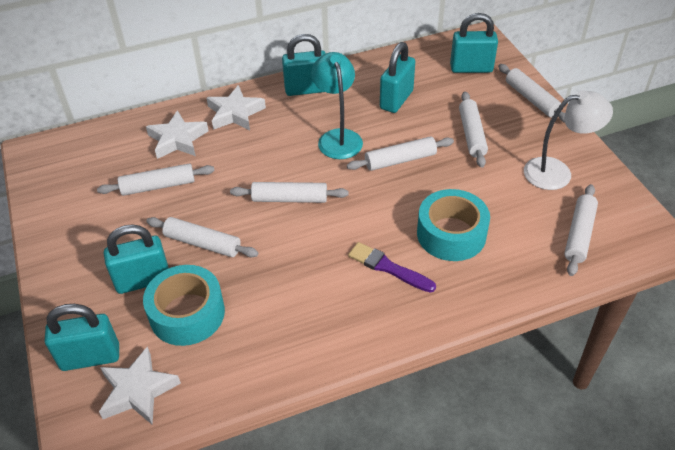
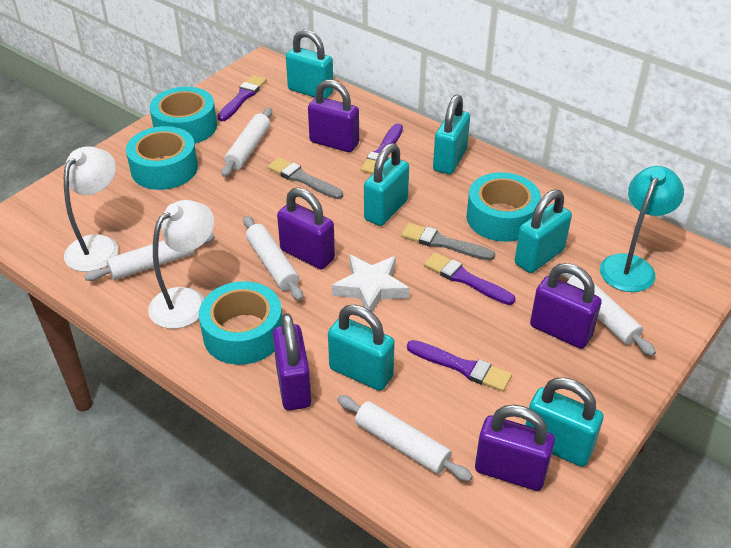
grey brush: none = 0 -> [267,157,343,199] [401,223,495,261] = 2
purple brush: [348,242,436,292] = 1 -> [217,75,267,121] [361,123,403,174] [407,340,512,392] [424,252,515,305] = 4
purple padlock: none = 0 -> [273,313,312,411] [277,188,335,269] [308,80,359,152] [475,405,555,491] [530,263,602,349] = 5
turquoise padlock: [45,304,119,371] [104,224,169,294] [282,34,326,96] [380,42,415,113] [450,13,498,73] = 5 -> [286,30,334,98] [328,305,395,391] [364,143,409,226] [433,95,470,174] [515,189,572,273] [525,378,603,467] = 6
turquoise tape: [143,265,225,346] [417,189,490,261] = 2 -> [126,126,198,190] [150,87,217,144] [199,281,282,365] [467,172,541,242] = 4
white lamp: [524,90,613,190] = 1 -> [64,146,118,272] [148,200,214,329] = 2
white rolling pin: [97,163,215,196] [146,217,258,257] [230,182,349,203] [347,136,454,171] [459,92,488,168] [498,64,565,123] [564,184,598,276] = 7 -> [84,233,215,281] [221,108,272,177] [243,216,303,301] [337,395,473,481] [556,264,656,356] = 5
white star: [99,346,181,425] [146,110,208,159] [207,85,266,130] = 3 -> [332,254,409,313] = 1

